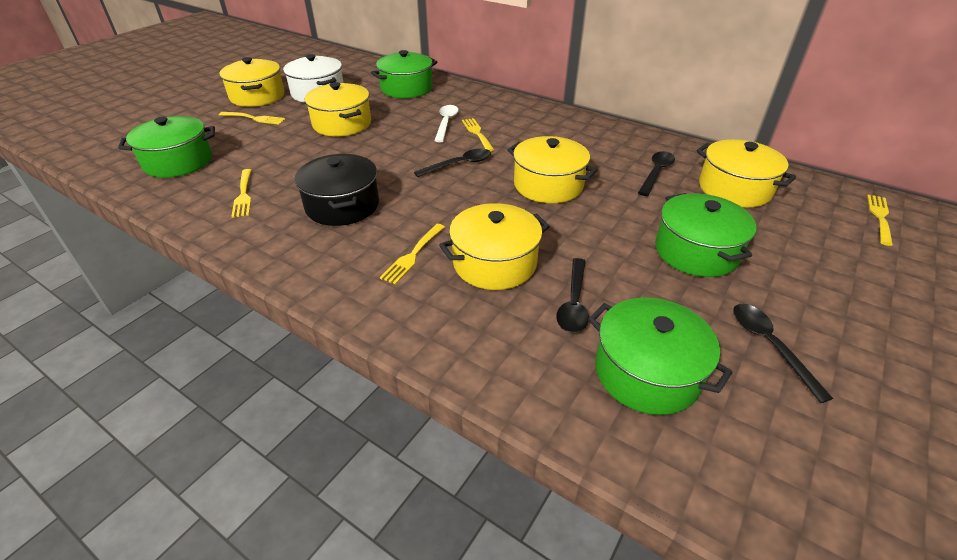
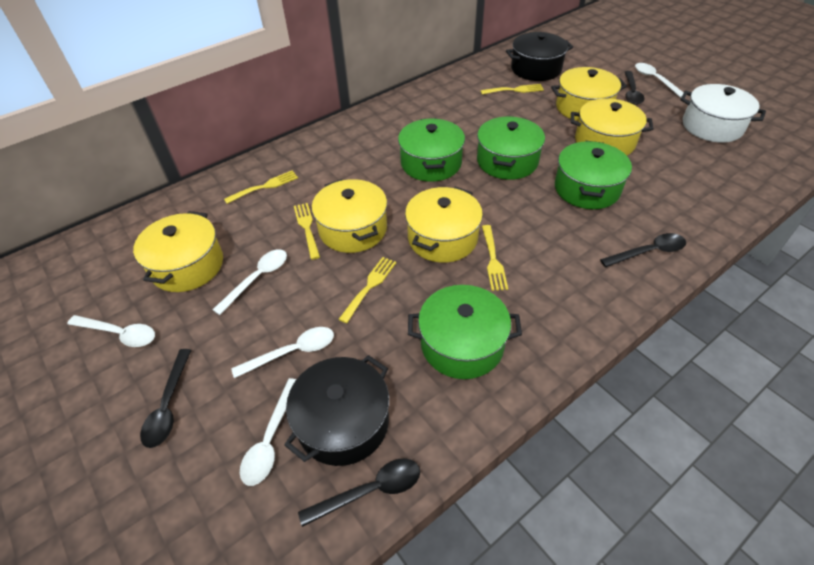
black pot: [295,154,379,226] = 1 -> [284,355,389,466] [506,32,573,81] = 2
white spoon: [434,105,459,142] = 1 -> [67,315,155,347] [213,249,287,315] [231,327,334,378] [240,378,297,486] [635,63,684,98] = 5

